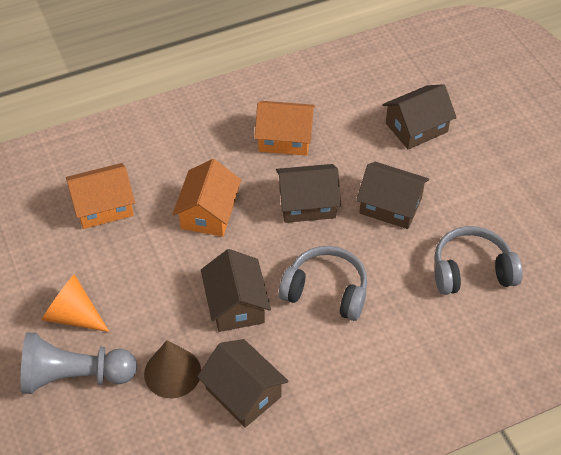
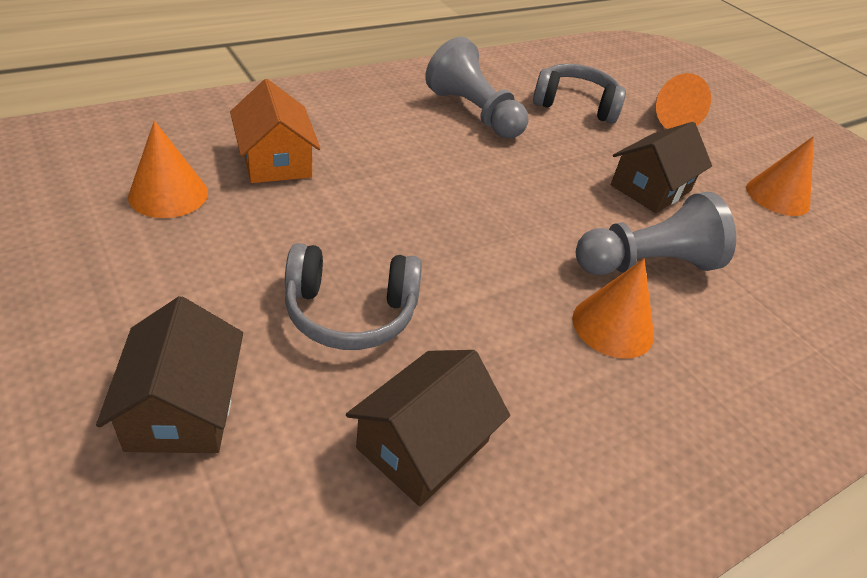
brown cone: [144,340,201,398] = 1 -> none = 0
brown house: [197,339,289,428] [201,249,271,332] [276,164,341,223] [356,162,429,229] [382,84,457,149] = 5 -> [96,296,243,453] [346,350,510,507] [611,122,712,213] = 3
grey pawn: [21,332,137,394] = 1 -> [425,37,528,138] [576,192,736,275] = 2
orange cone: [42,274,110,332] = 1 -> [128,121,208,218] [572,259,654,359] [656,73,711,129] [746,136,814,216] = 4
orange house: [66,163,135,229] [173,159,241,237] [255,101,315,156] = 3 -> [230,79,321,183] = 1

